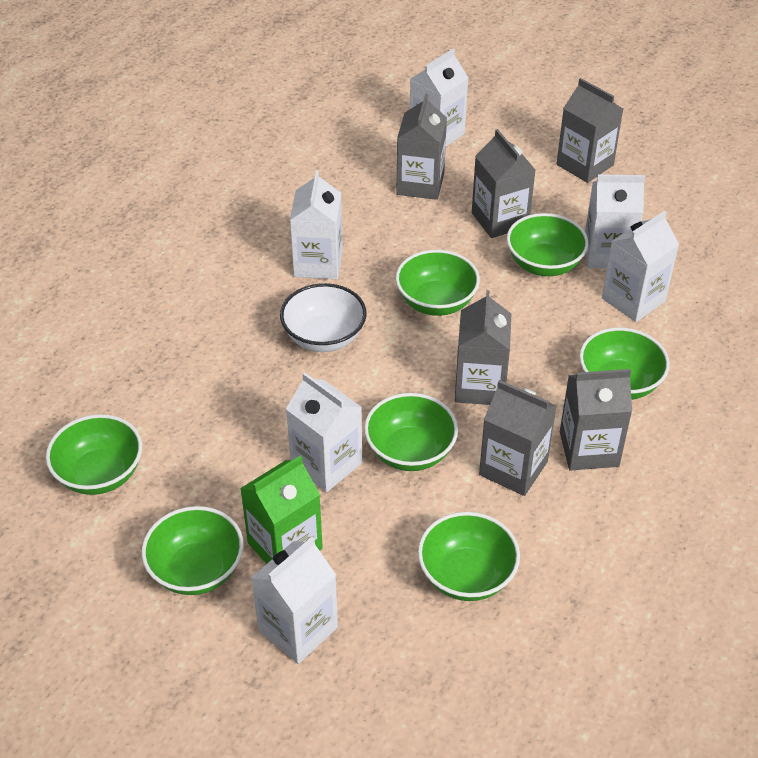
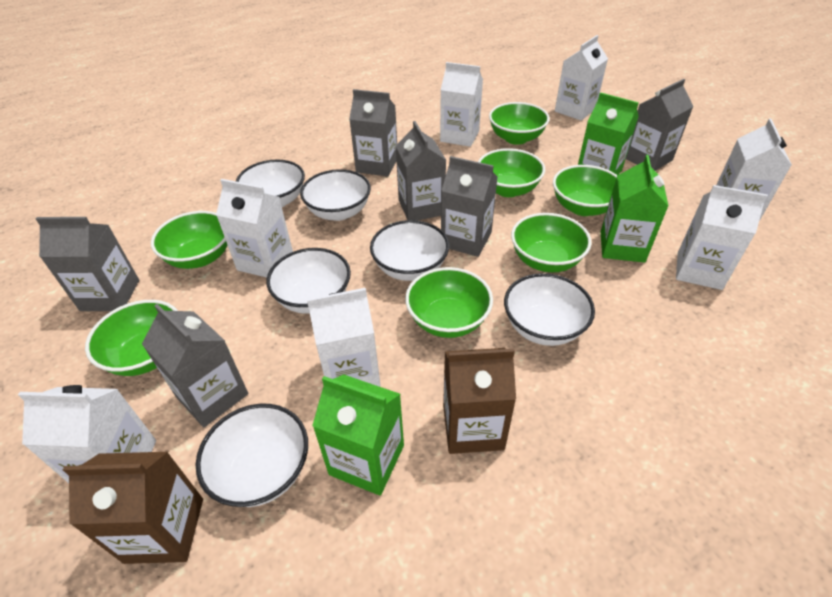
brown carton: none = 0 -> [63,452,203,564] [443,348,516,454] = 2
green carton: [240,455,323,564] = 1 -> [312,374,404,496] [578,92,639,175] [601,155,668,263] = 3
white bowl: [280,283,367,352] = 1 -> [196,403,308,507] [236,160,305,207] [266,248,351,314] [300,169,371,221] [370,220,449,281] [504,273,595,346] = 6
white carton: [251,537,338,664] [286,372,362,492] [290,170,343,279] [410,48,468,146] [585,174,645,269] [602,211,679,322] = 6 -> [18,385,156,483] [216,179,293,278] [307,288,380,387] [440,62,483,147] [555,35,608,121] [676,185,768,290] [716,119,792,221] = 7

